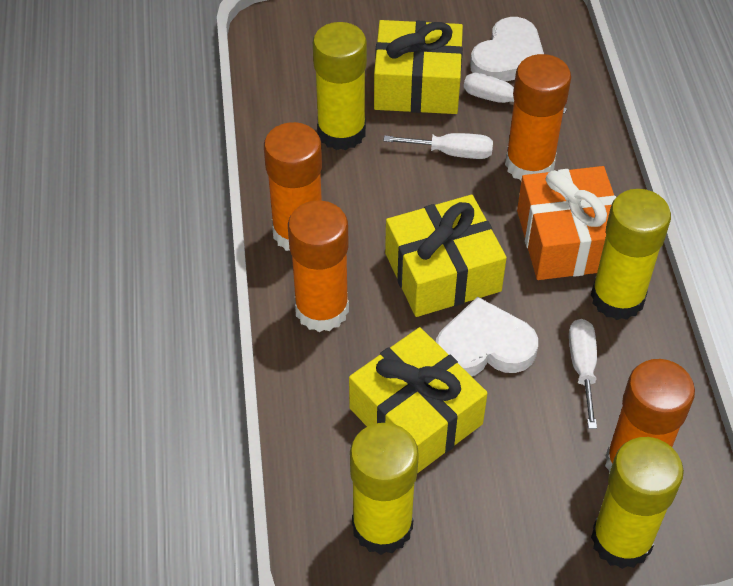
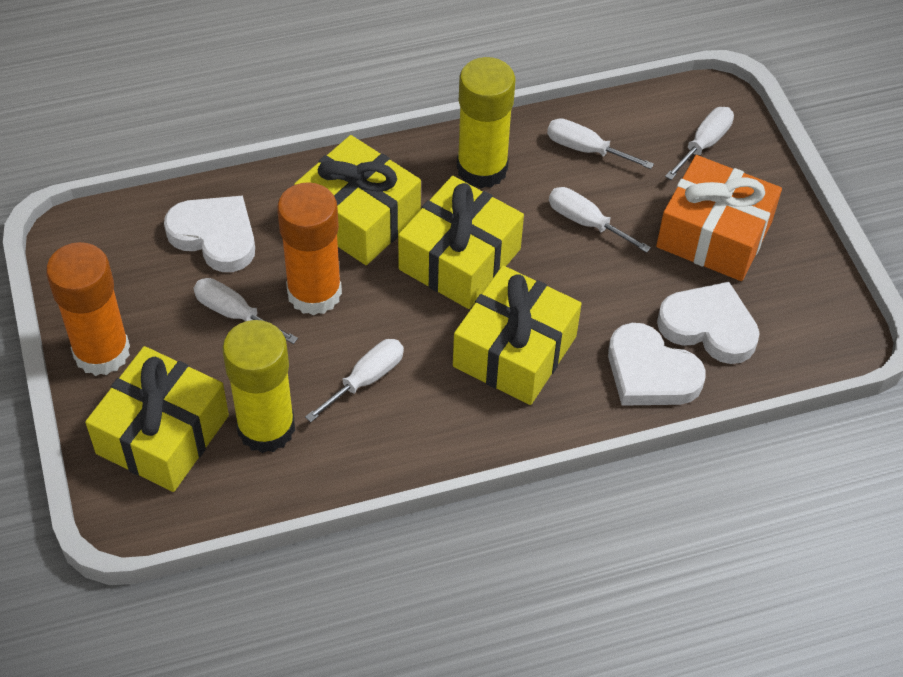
orange glue stick: [264,122,322,251] [288,200,349,332] [505,54,571,181] [605,359,695,473] = 4 -> [46,242,130,376] [277,182,342,315] = 2
white heart: [436,297,538,376] [470,17,544,81] = 2 -> [164,196,255,272] [608,323,706,406] [657,282,759,364] = 3
white screwdriver: [384,133,493,159] [464,73,567,114] [569,319,597,429] = 3 -> [193,278,298,344] [305,339,404,422] [547,118,654,169] [549,187,651,253] [665,107,734,180] = 5
yellow gift: [349,327,488,474] [374,20,463,114] [385,195,507,317] = 3 -> [85,346,229,492] [294,135,421,265] [398,176,524,309] [453,266,582,405] = 4
yellow glue stick: [313,22,367,150] [350,423,419,555] [591,189,671,320] [591,437,684,569] = 4 -> [222,320,295,453] [457,57,515,188] = 2

